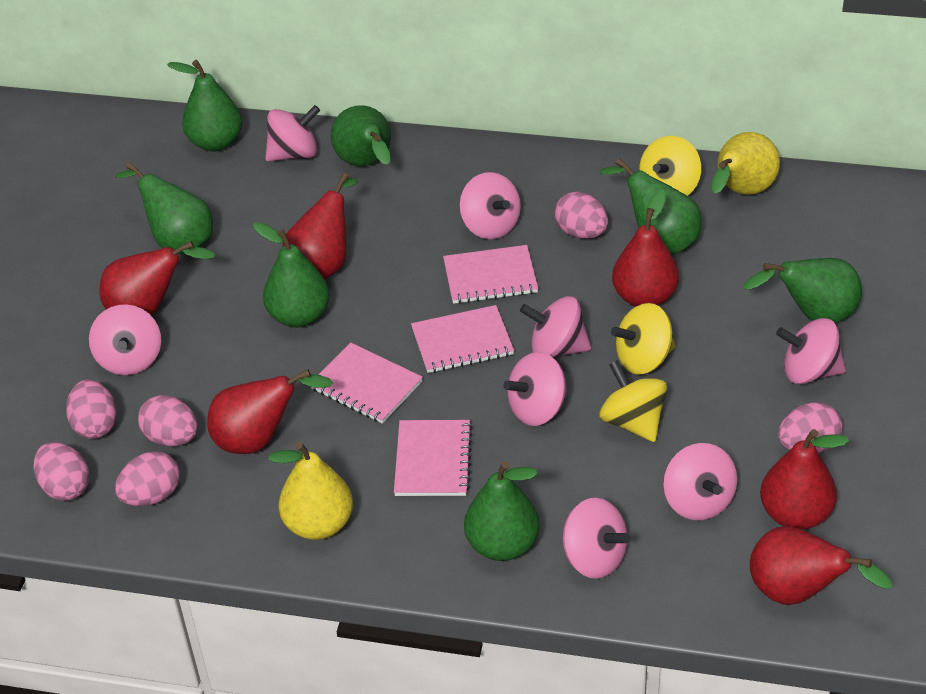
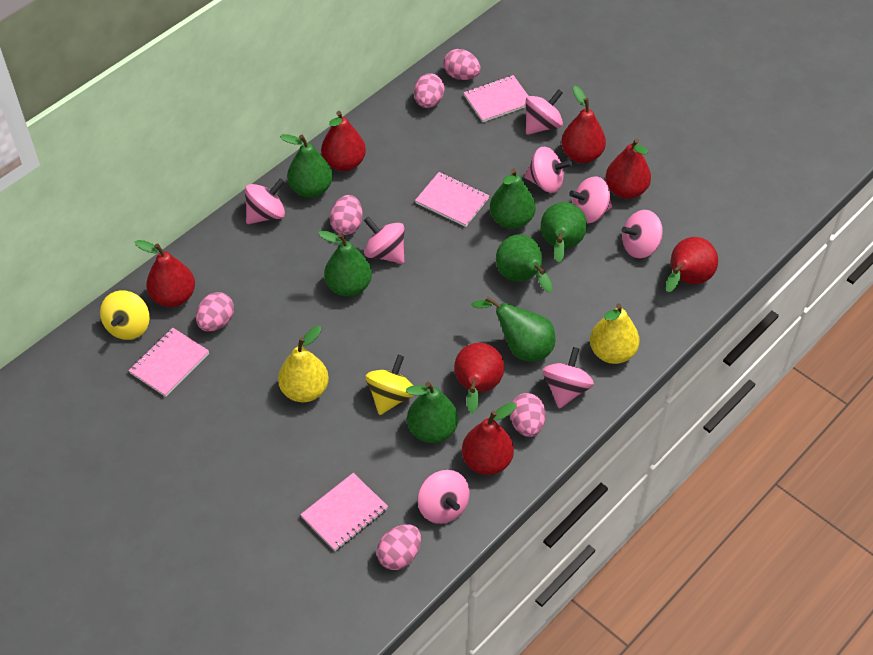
red pear: [99,241,216,316] [207,369,333,454] [283,173,358,279] [612,189,679,307] [750,526,892,605] [760,429,849,530] = 6 -> [135,240,195,307] [321,111,366,171] [454,343,504,414] [462,402,517,475] [561,86,606,163] [606,138,651,199] [666,237,718,292] = 7
yellow spinning top: [599,360,667,442] [611,303,675,375] [639,136,701,196] = 3 -> [100,290,150,340] [366,355,414,415] = 2

